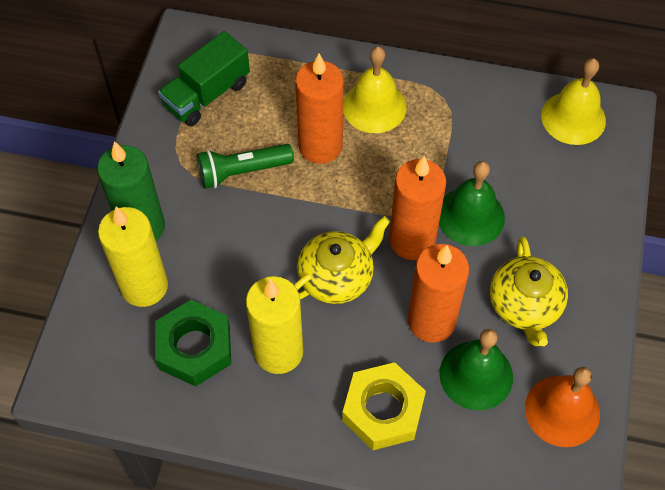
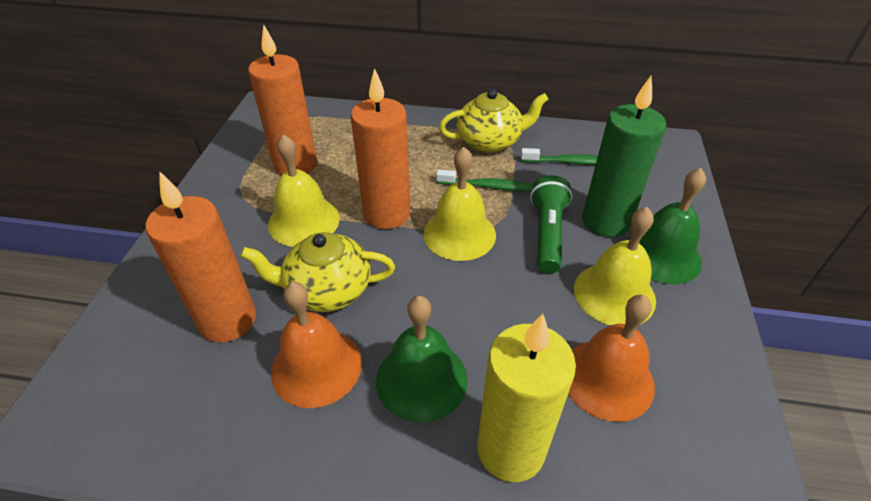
green nut: [155,300,231,387] = 1 -> none = 0
green toothbrush: none = 0 -> [436,170,533,192] [521,148,598,165] = 2
green truck: [158,31,250,126] = 1 -> none = 0
orange bell: [525,367,600,447] = 1 -> [271,282,362,408] [568,295,655,422] = 2
yellow bell: [343,46,407,133] [541,58,606,145] = 2 -> [268,134,340,247] [423,147,496,261] [574,207,656,325] = 3
yellow candle: [98,207,168,307] [246,276,303,374] = 2 -> [477,313,576,482] = 1
yellow nut: [342,362,426,450] = 1 -> none = 0

